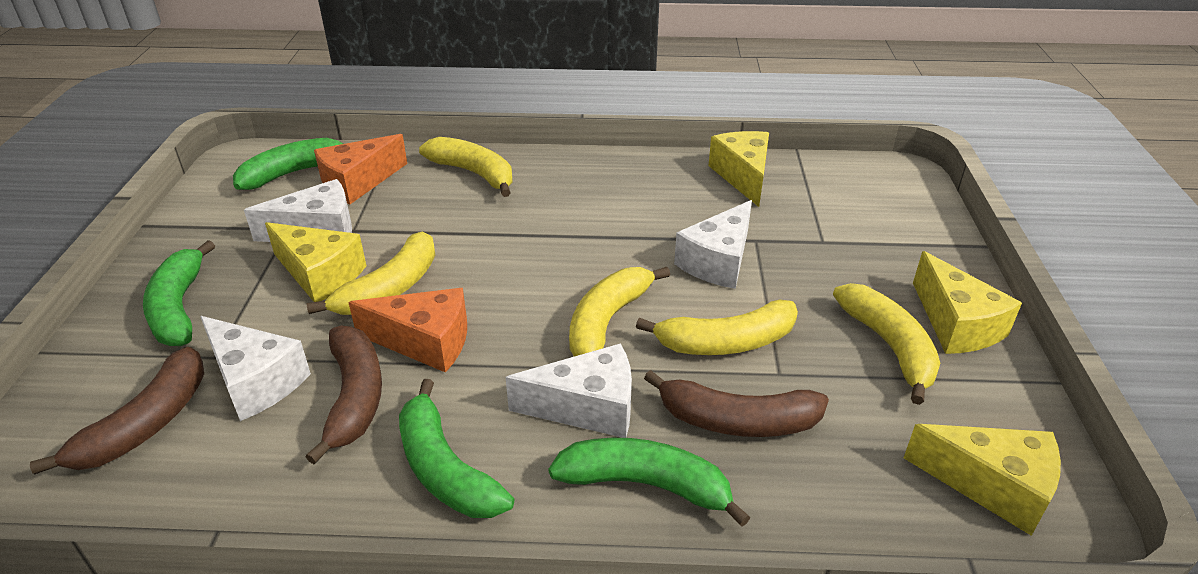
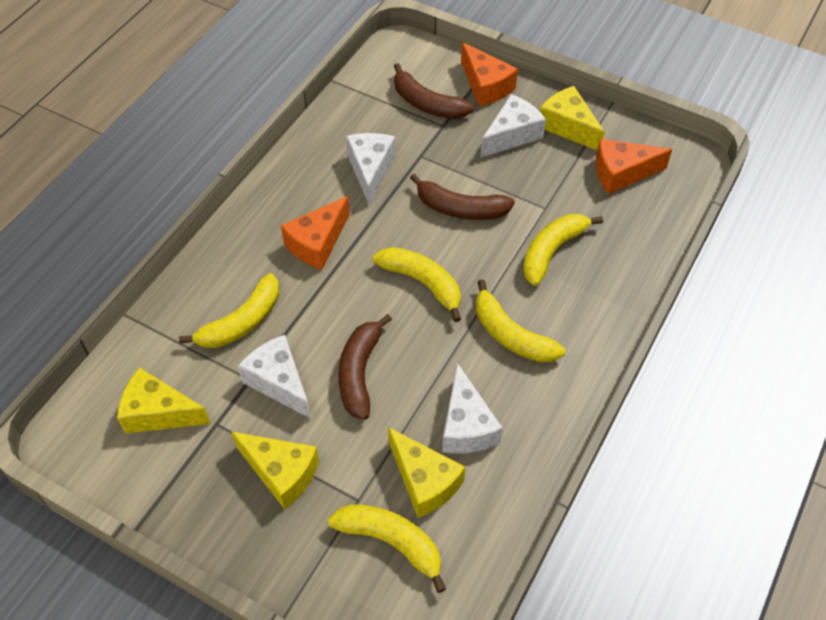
green banana: [143,240,215,346] [233,138,343,190] [399,379,514,518] [548,438,751,527] = 4 -> none = 0
orange cheese: [314,134,407,204] [348,288,467,373] = 2 -> [281,196,350,270] [461,42,518,106] [596,139,672,194] = 3

